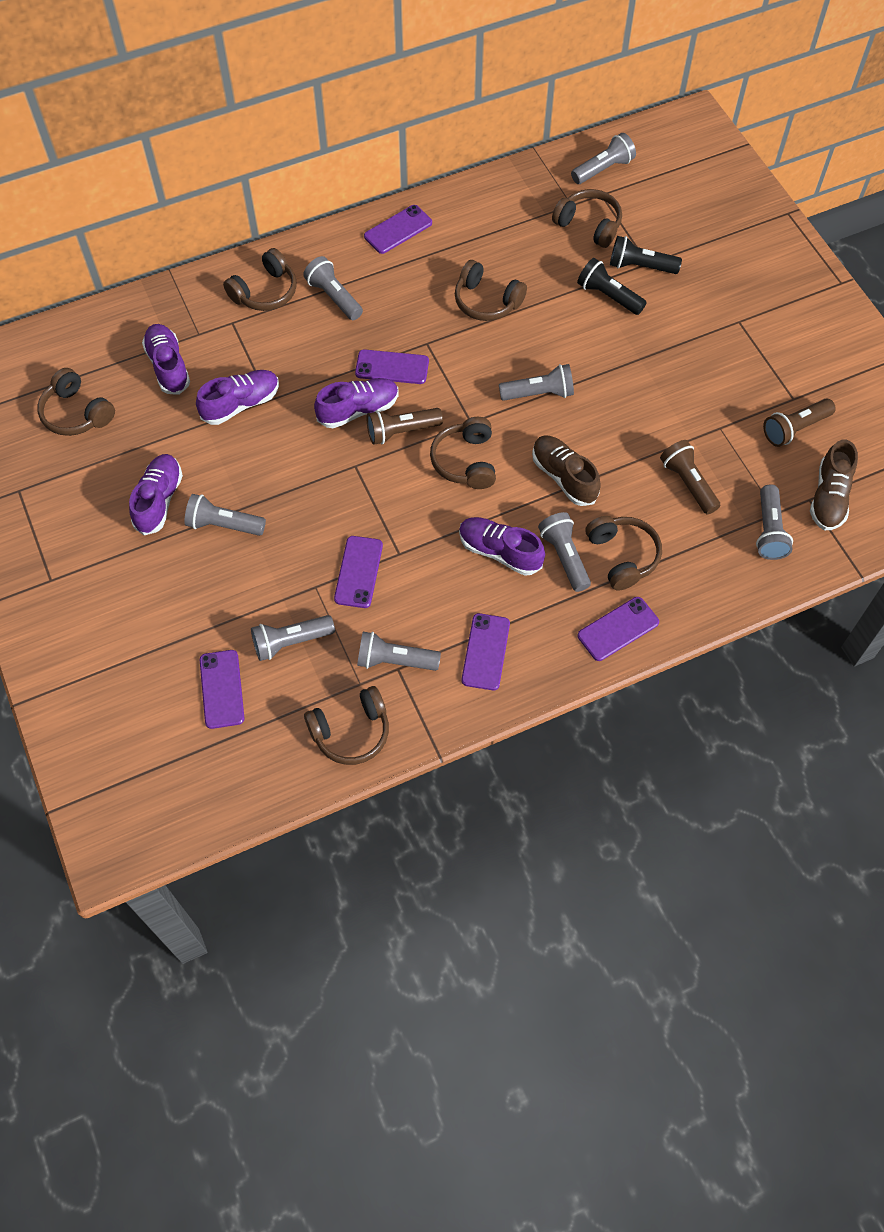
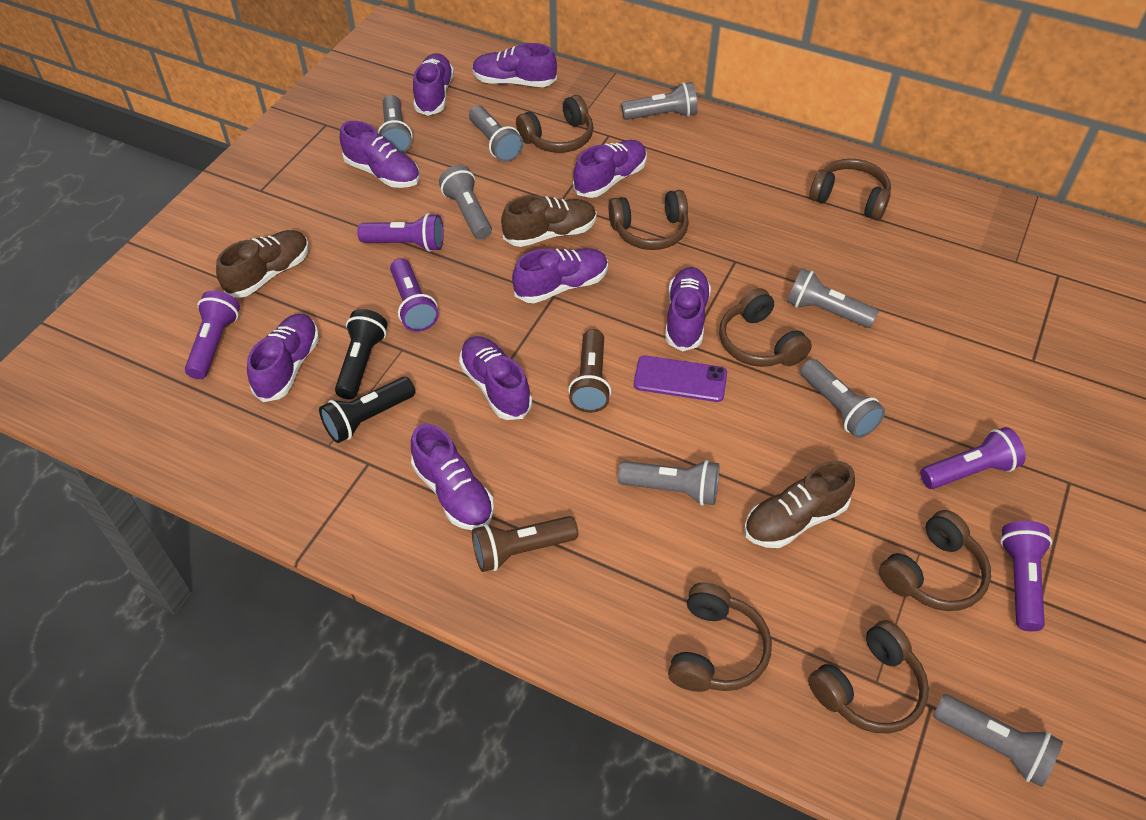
brown flashlight: [367,408,443,445] [660,440,720,515] [763,399,836,447] = 3 -> [472,516,578,572] [568,329,611,413] = 2
brown shoe: [532,435,601,506] [810,440,858,530] = 2 -> [216,230,309,298] [501,195,597,247] [744,461,855,548] = 3
purple flashlight: none = 0 -> [185,290,240,379] [358,213,444,252] [390,258,439,332] [920,427,1026,489] [1000,521,1052,631] = 5
purple phone: [200,650,245,729] [334,536,383,608] [355,349,429,384] [364,205,432,254] [462,613,510,690] [578,597,659,661] = 6 -> [634,356,727,402] = 1
purple shoe: [129,454,183,535] [142,324,190,395] [196,370,279,425] [314,378,398,428] [459,517,545,576] = 5 -> [247,314,319,402] [340,121,420,188] [411,424,494,530] [413,53,454,116] [459,336,532,420] [472,43,557,87] [512,248,608,303] [573,140,647,198] [665,267,711,352] = 9

